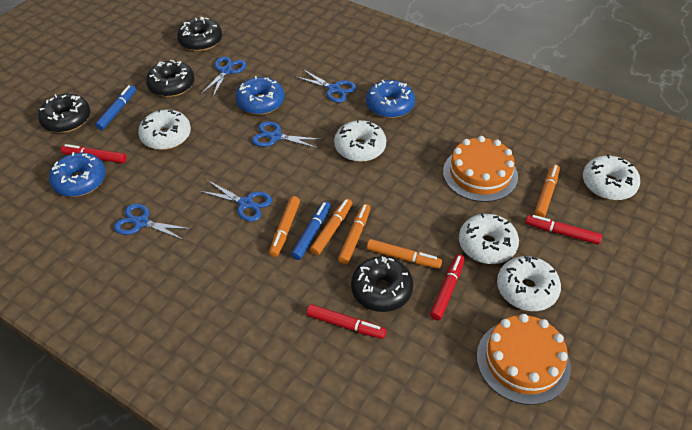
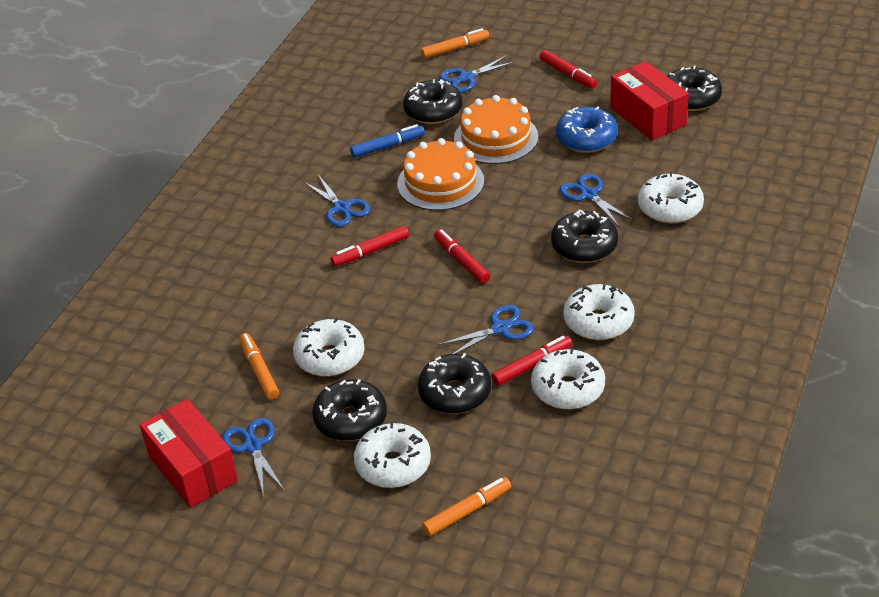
black donut: [38,94,90,133] [146,60,195,97] [177,17,222,51] [351,257,413,312] = 4 -> [312,379,387,441] [403,79,462,124] [418,353,491,414] [551,209,618,263] [667,66,722,111] = 5
blue donut: [49,152,106,197] [235,76,284,115] [366,80,415,118] = 3 -> [556,106,618,153] = 1
blue marker: [95,85,136,130] [291,201,331,260] = 2 -> [350,124,425,158] = 1
orange marker: [269,196,300,257] [310,199,352,255] [338,204,371,264] [367,239,442,269] [534,164,560,217] = 5 -> [239,333,279,400] [421,28,489,58] [422,477,511,536] = 3
red box: none = 0 -> [140,399,238,508] [610,61,689,141] = 2

